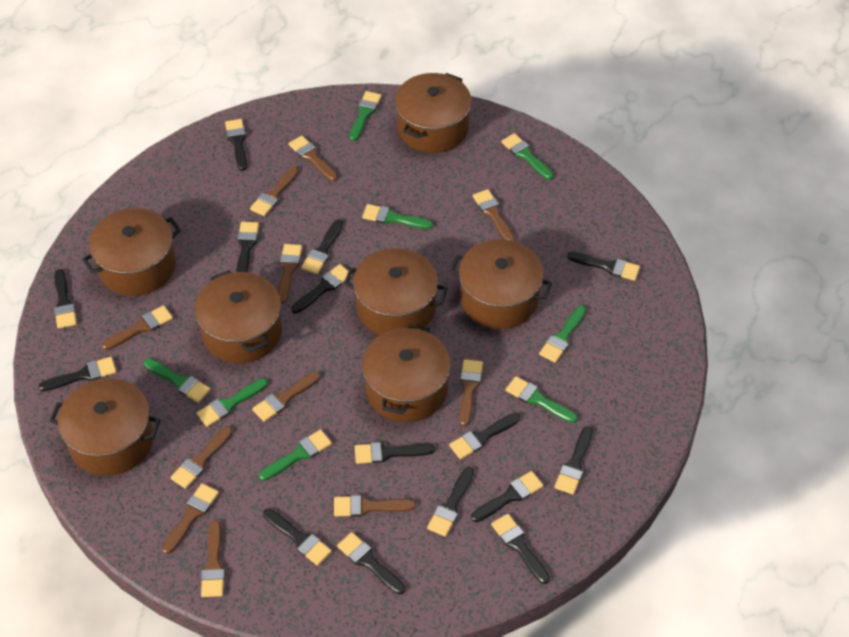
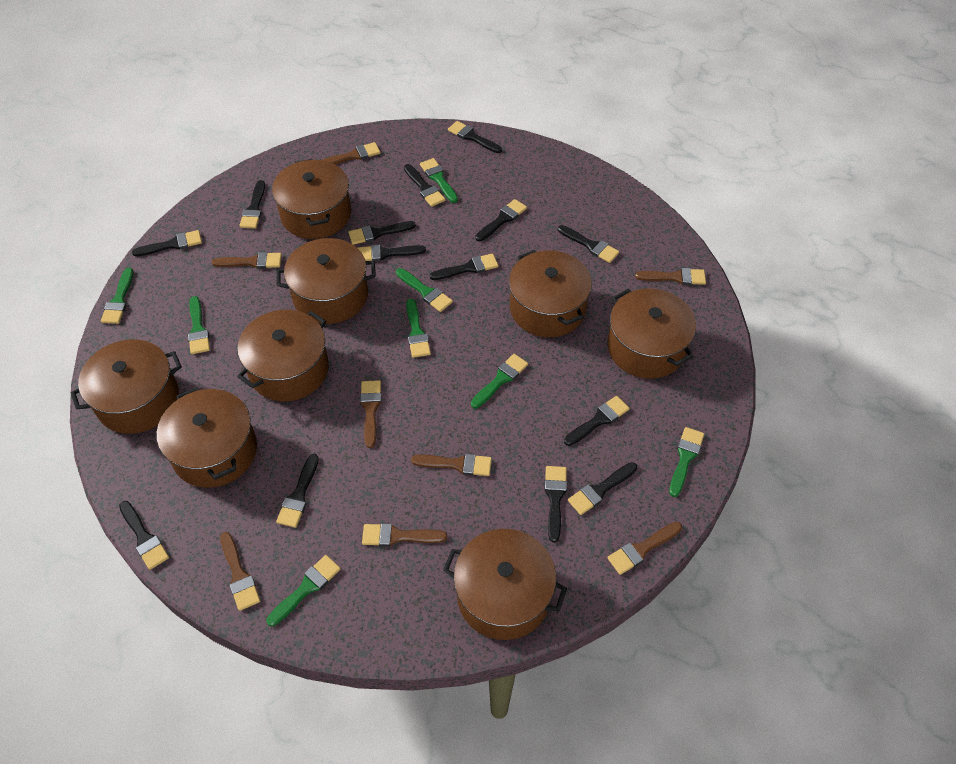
black brush: [38,357,116,391] [54,269,77,329] [225,119,247,171] [237,222,259,272] [263,509,332,566] [291,264,352,314] [301,219,343,274] [337,532,405,594] [355,442,435,464] [427,467,474,537] [449,413,520,459] [471,471,544,522] [491,514,550,584] [554,426,593,495] [567,252,640,281] = 15 -> [119,501,169,570] [132,230,202,256] [239,180,265,229] [276,454,319,528] [348,221,416,245] [358,244,426,261] [404,164,445,207] [430,253,498,280] [448,121,502,153] [475,199,527,241] [544,466,567,542] [558,225,619,263] [564,396,630,446] [568,462,637,515] = 14
brown brush: [102,305,173,350] [162,483,219,554] [170,427,233,489] [201,520,225,597] [250,167,299,216] [252,371,320,422] [278,244,302,304] [288,136,338,181] [334,495,416,517] [459,359,483,426] [473,189,515,241] = 11 -> [212,252,282,269] [220,532,260,611] [322,142,380,165] [360,380,381,448] [362,523,447,546] [411,454,492,476] [607,522,682,575] [635,268,706,285] = 8
brown pot: [49,378,161,476] [82,208,181,296] [195,270,282,363] [344,248,448,335] [362,324,451,422] [395,73,472,153] [450,239,552,329] = 7 -> [71,339,182,434] [157,387,257,488] [237,310,329,401] [272,159,351,239] [277,238,376,324] [443,529,567,640] [509,250,592,337] [607,288,696,379] = 8

